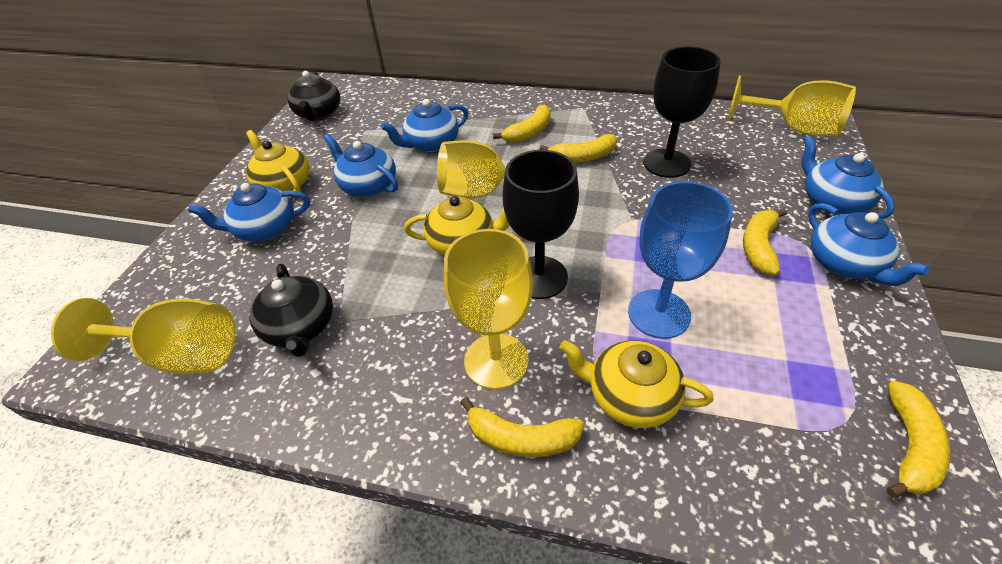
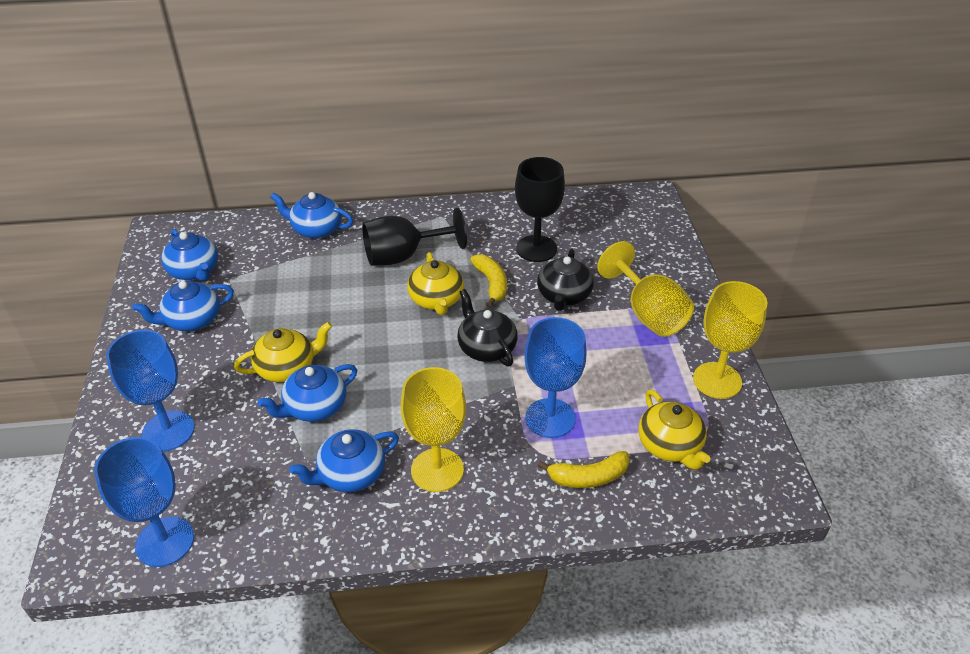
blue goblet: [628,181,733,339] = 1 -> [94,437,194,567] [106,330,195,451] [524,317,587,438] = 3
yellow banana: [460,397,584,457] [493,104,551,143] [539,134,617,163] [743,209,787,275] [887,381,951,499] = 5 -> [470,254,507,307] [538,451,630,488] = 2
yellow goblet: [51,298,236,374] [437,140,558,198] [444,229,533,389] [727,75,856,136] = 4 -> [401,367,466,492] [597,241,694,337] [693,281,767,399] = 3

